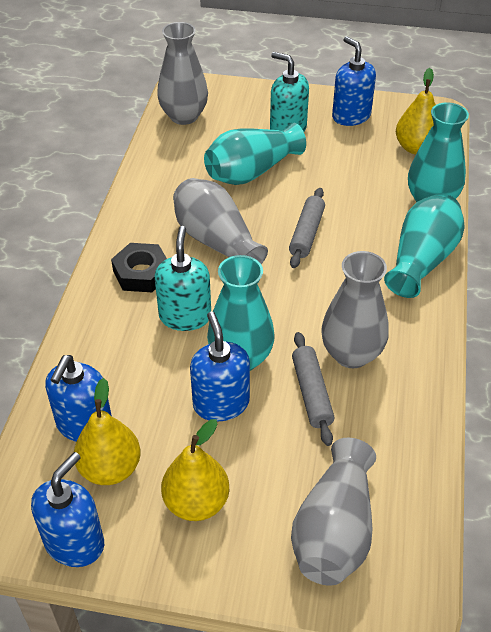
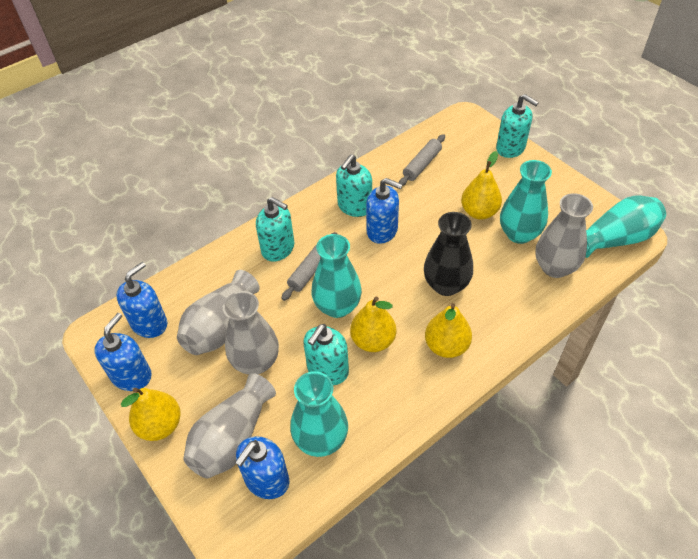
black nut: [111,243,167,292] = 1 -> none = 0
black vase: none = 0 -> [424,212,473,296] = 1
turquoise soap dispenser: [155,226,211,331] [270,52,309,131] = 2 -> [256,197,294,262] [303,324,349,385] [336,154,372,217] [496,94,539,158] = 4
yellow pear: [74,378,141,485] [161,419,229,521] [396,68,436,154] = 3 -> [121,388,181,441] [350,297,396,352] [425,303,472,358] [461,151,502,220] = 4

